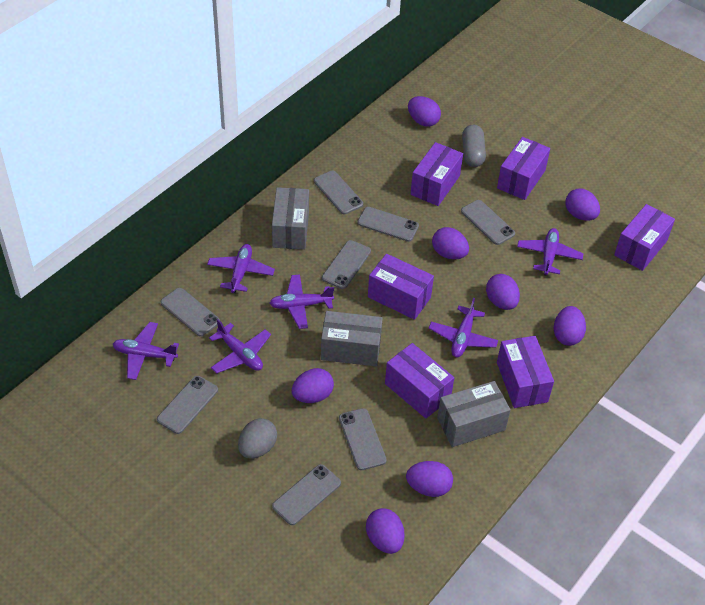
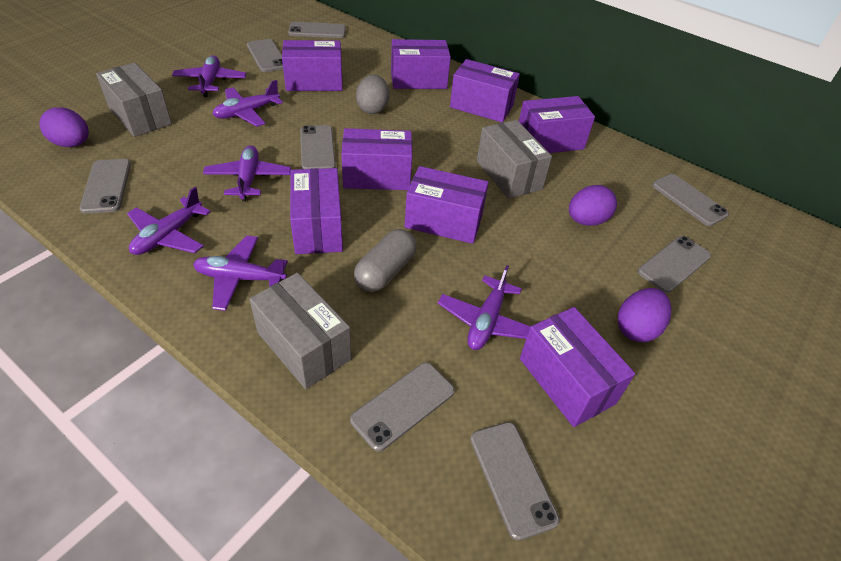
purple box: [368,254,434,320] [385,343,454,419] [410,142,463,206] [497,137,550,200] [497,336,554,408] [614,204,675,271] = 6 -> [282,40,343,91] [290,168,343,254] [342,128,412,190] [391,39,451,89] [405,166,489,244] [450,59,520,123] [519,96,595,153] [520,307,635,427] = 8
purple egg: [292,368,334,403] [366,508,405,554] [406,461,453,497] [408,96,441,127] [432,227,469,259] [486,274,520,310] [554,306,586,346] [565,188,600,221] = 8 -> [39,107,89,147] [569,185,617,226] [618,288,671,342] = 3

